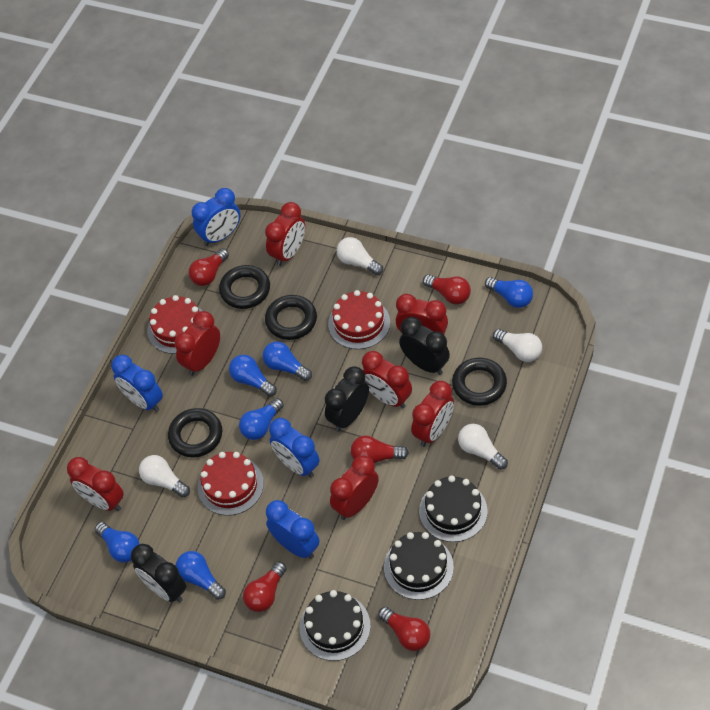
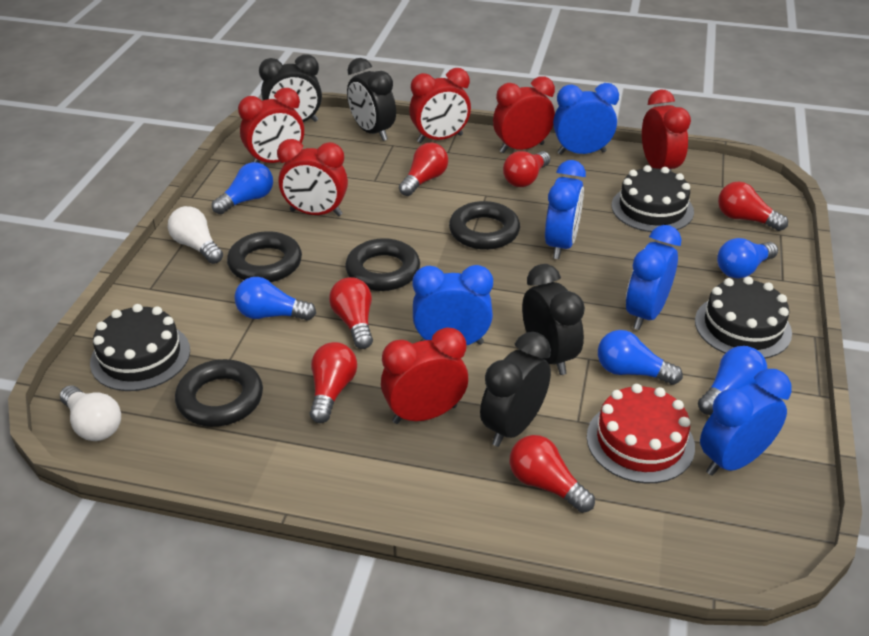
black clock: [131,544,186,603] [325,367,369,432] [399,317,450,375] = 3 -> [259,54,322,122] [347,58,396,141] [480,332,551,447] [522,264,585,375] = 4
blue clock: [112,355,163,412] [192,188,240,246] [266,500,320,559] [269,418,320,478] = 4 -> [412,265,493,346] [545,160,586,259] [553,83,619,155] [626,225,681,330] [700,369,792,476] = 5
blue light bulb: [95,522,140,563] [176,551,226,600] [229,355,277,397] [239,398,284,440] [263,342,312,381] [485,277,533,308] = 6 -> [212,162,273,214] [234,277,316,321] [598,330,683,385] [698,346,767,415] [717,238,778,279] = 5
red cake: [147,295,202,354] [198,452,264,516] [328,290,390,349] = 3 -> [587,384,695,483] = 1
red clock: [67,457,124,511] [174,311,220,376] [265,202,305,266] [330,455,379,520] [362,351,412,409] [396,294,448,334] [411,381,454,447] = 7 -> [238,88,304,163] [277,139,348,216] [381,327,468,424] [409,68,471,143] [493,76,555,153] [642,89,691,171] = 6
red light bulb: [189,248,229,286] [243,562,287,612] [351,436,409,463] [378,607,430,651] [423,274,471,304] = 5 -> [310,342,357,423] [329,277,373,349] [399,143,448,196] [503,151,550,187] [510,435,595,513] [718,182,788,231] = 6
white light bulb: [139,455,190,497] [337,237,383,275] [458,424,508,470] [493,329,542,362] = 4 -> [60,385,121,441] [168,206,223,264] = 2

